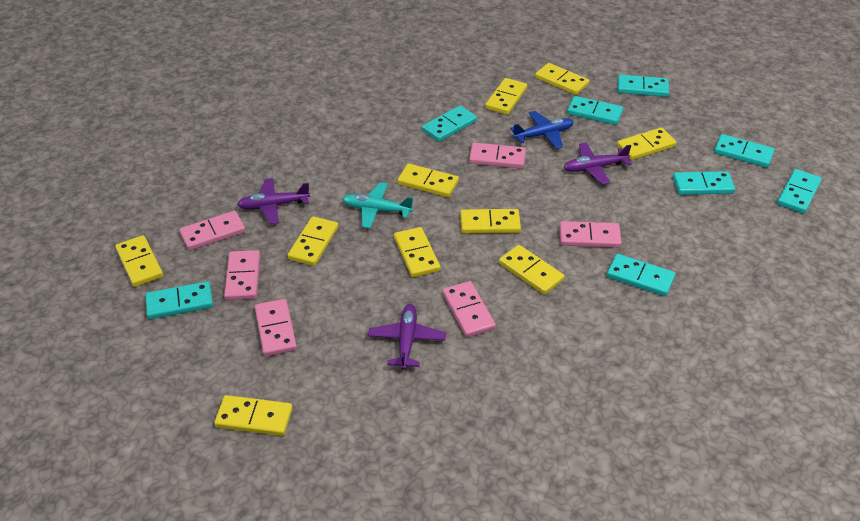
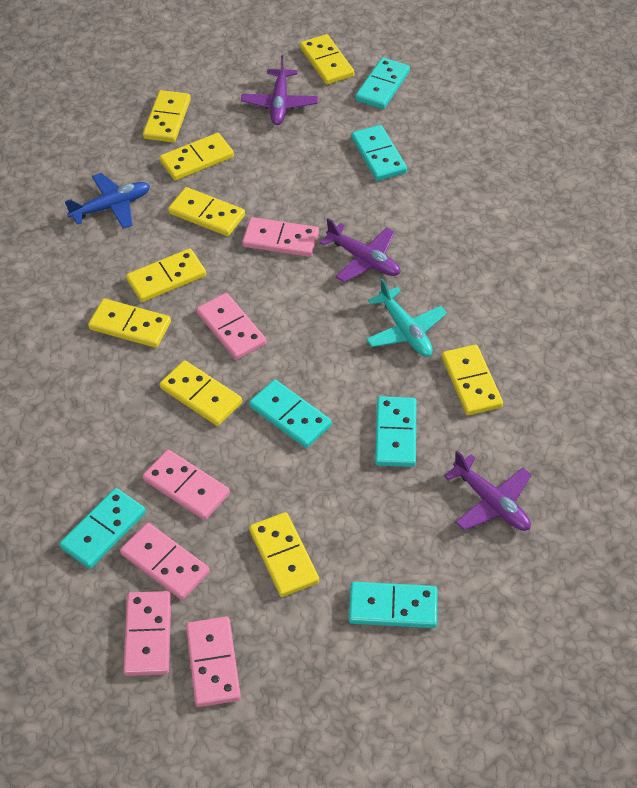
turquoise domino: [145,281,213,319] [422,106,477,142] [567,96,623,125] [607,254,675,296] [618,74,669,97] [673,171,735,195] [714,134,775,168] [777,169,822,214] = 8 -> [59,488,146,569] [249,379,332,448] [349,582,438,628] [351,125,407,181] [355,57,410,109] [375,396,416,467] = 6
yellow domino: [115,235,163,287] [214,395,293,436] [288,216,338,266] [394,227,440,277] [397,163,459,197] [460,209,521,233] [485,78,527,115] [499,245,564,295] [535,63,589,95] [617,127,677,160] = 10 -> [88,298,171,348] [126,249,206,302] [143,90,191,143] [159,133,234,181] [160,360,242,426] [168,187,245,236] [249,512,319,597] [300,34,354,85] [442,344,503,415] = 9

